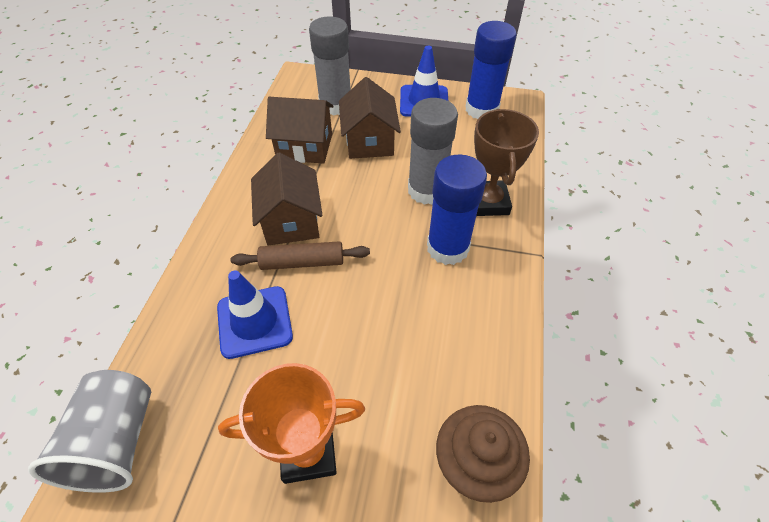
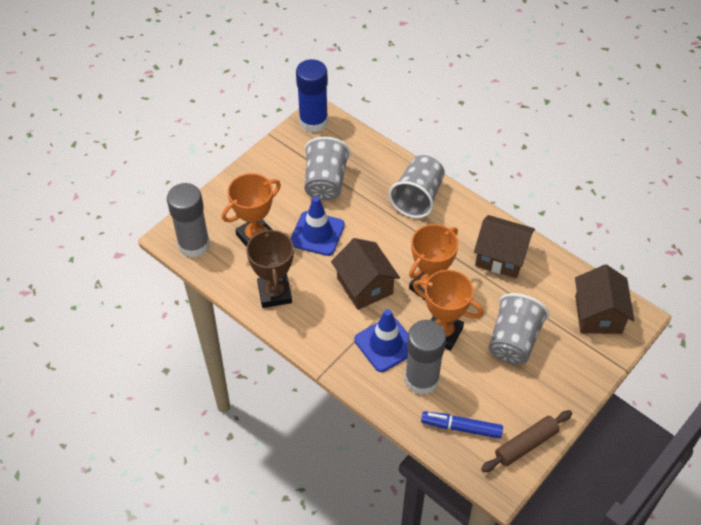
blue glue stick: [427,154,487,265] [465,21,517,119] = 2 -> [296,59,328,132] = 1
blue marker: none = 0 -> [421,411,503,439] = 1
brown cupcake: [436,405,530,503] = 1 -> none = 0
grey cup: [28,370,151,493] = 1 -> [304,137,350,201] [389,155,445,218] [488,293,549,364] = 3
orange trophy: [218,363,365,484] = 1 -> [222,173,281,247] [409,224,459,301] [413,270,483,351] = 3

